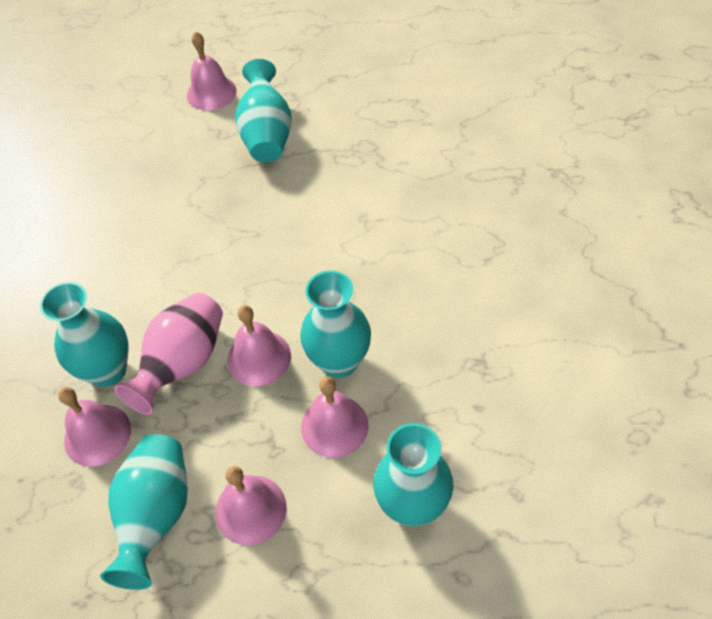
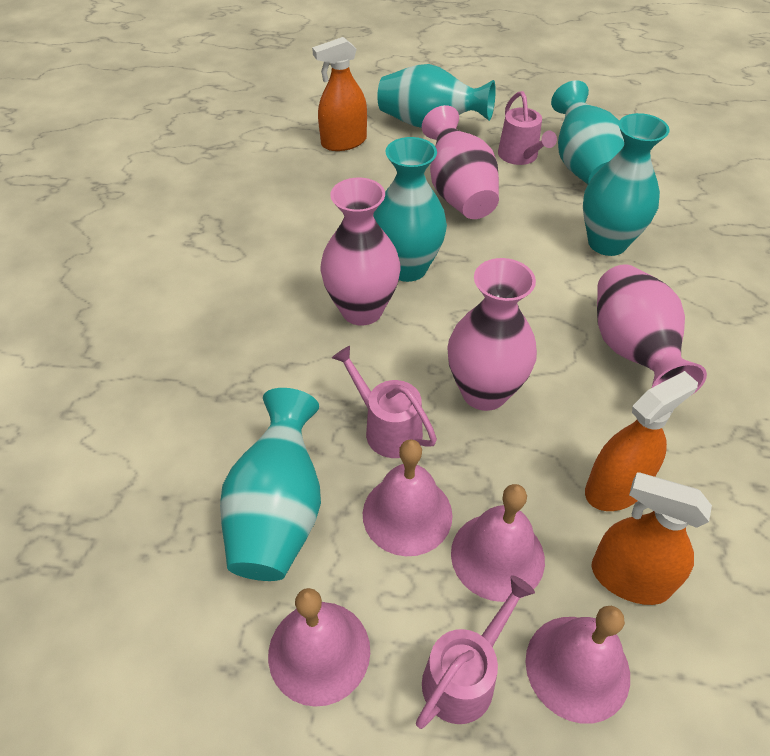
orange spray bottle: none = 0 -> [312,37,367,151] [585,371,698,511] [591,473,712,605] = 3
pink bell: [58,387,131,467] [187,31,236,110] [216,466,287,545] [228,305,291,386] [301,377,368,458] = 5 -> [268,588,370,707] [363,439,453,556] [451,484,545,602] [526,606,630,724] = 4
pink vase: [114,293,223,415] = 1 -> [320,178,400,325] [422,105,499,219] [447,258,537,411] [597,264,707,395] = 4
pink watering can: none = 0 -> [332,346,437,458] [416,575,535,729] [498,91,557,165] = 3

